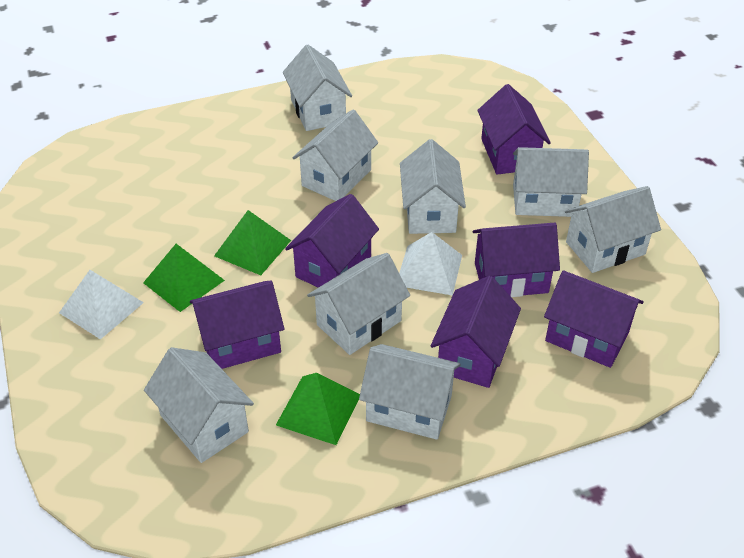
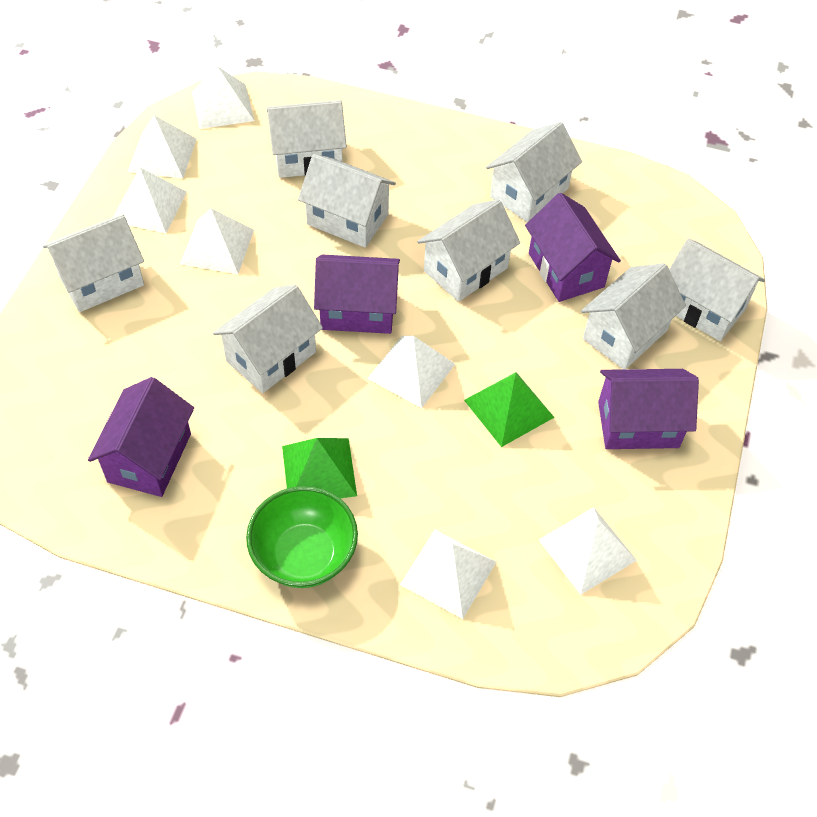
green bowl: none = 0 -> [246,486,358,588] = 1
green pyramid: [143,244,225,312] [214,210,291,275] [276,373,360,445] = 3 -> [282,438,357,498] [464,372,555,447] = 2
purple house: [190,281,284,369] [285,194,379,288] [431,276,521,388] [473,223,560,297] [477,84,551,175] [544,270,644,368] = 6 -> [88,377,194,497] [314,254,400,334] [525,193,621,302] [598,369,699,449] = 4
white pyramid: [59,270,144,339] [399,232,462,296] = 2 -> [113,168,187,233] [128,115,197,178] [180,209,254,274] [192,66,254,129] [368,336,455,408] [400,530,496,619] [539,507,637,595] = 7

